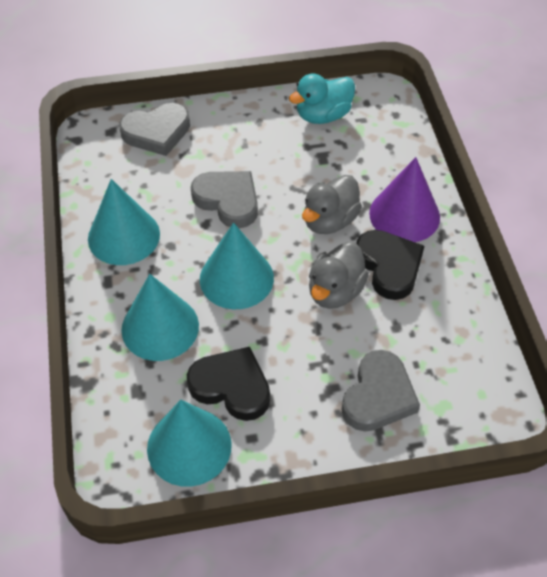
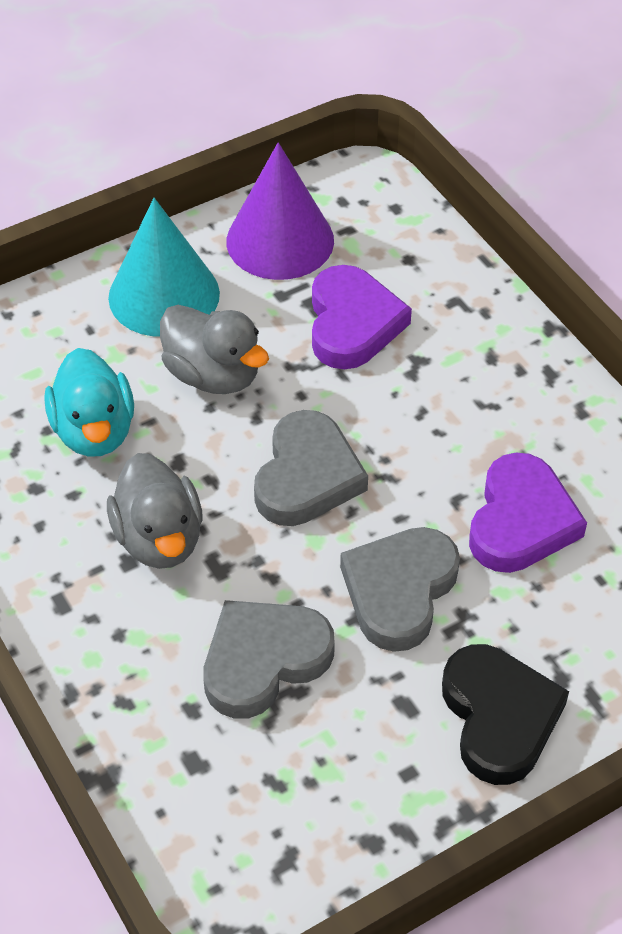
black heart: [187,347,270,421] [356,230,424,300] = 2 -> [442,644,569,785] = 1
purple heart: none = 0 -> [312,265,412,369] [469,452,587,573] = 2
turquoise cone: [88,179,160,265] [121,274,199,361] [147,400,232,487] [200,222,274,309] = 4 -> [108,198,220,337] = 1

